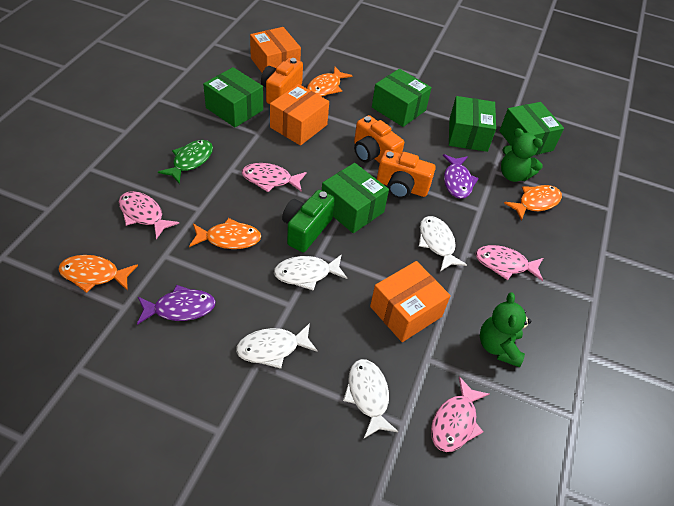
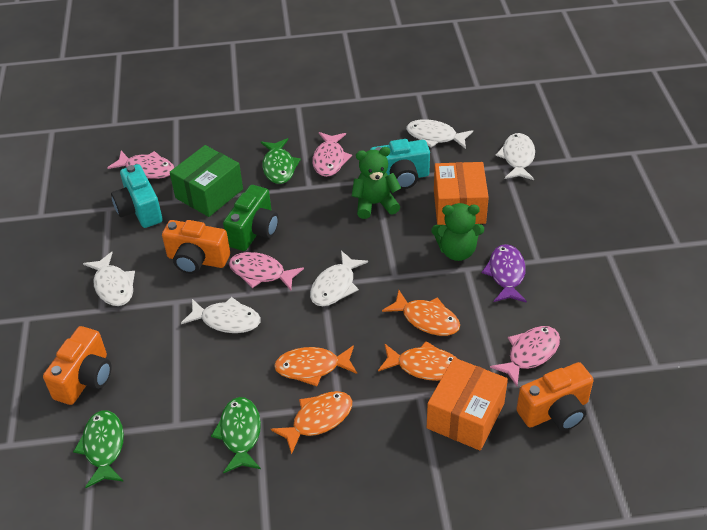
green box: [203,67,263,128] [322,163,389,233] [372,69,432,127] [449,96,496,152] [500,102,564,155] = 5 -> [170,145,243,217] = 1
green fish: [158,140,213,184] = 1 -> [73,410,124,488] [211,397,261,473] [261,138,301,184] = 3
orange box: [250,27,301,73] [270,84,329,146] [370,261,451,342] = 3 -> [427,358,508,450] [434,162,489,225] = 2
purple fish: [137,285,216,325] [443,154,479,199] = 2 -> [482,244,527,303] = 1
turquoise camera: none = 0 -> [111,164,163,228] [370,139,430,189] = 2
white fish: [236,323,318,369] [274,254,347,291] [343,359,399,438] [419,216,467,271] = 4 -> [83,252,135,306] [181,297,261,333] [310,251,368,306] [406,119,473,149] [496,133,535,180] = 5

